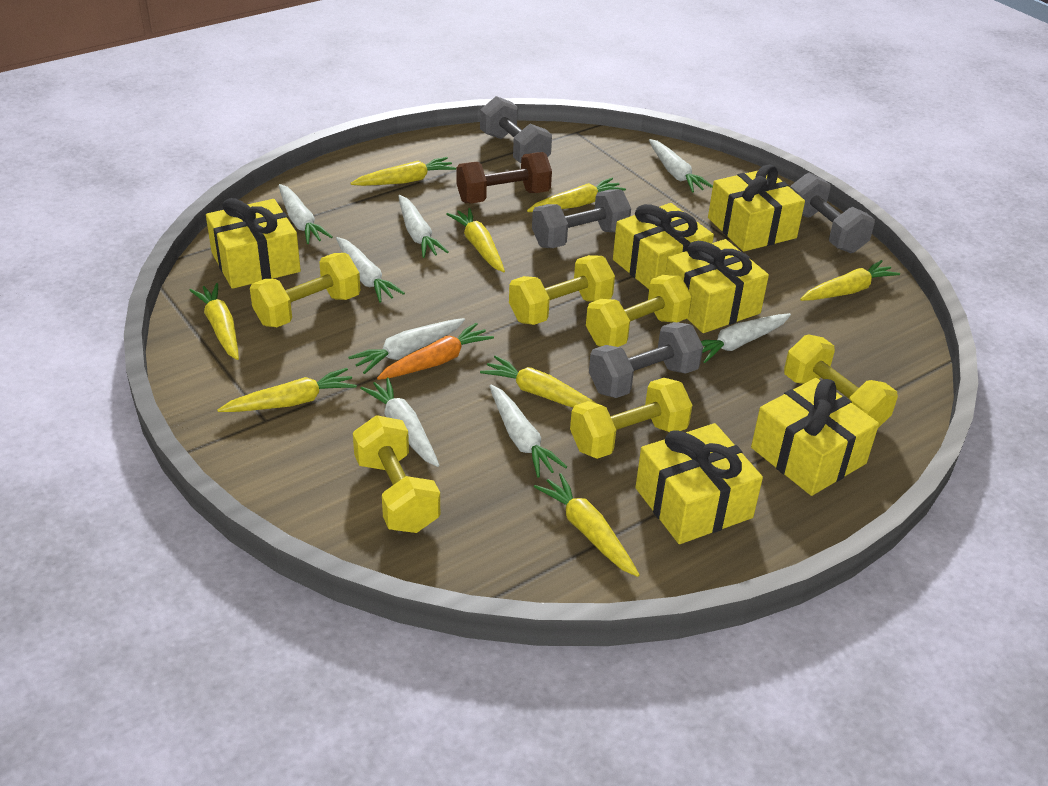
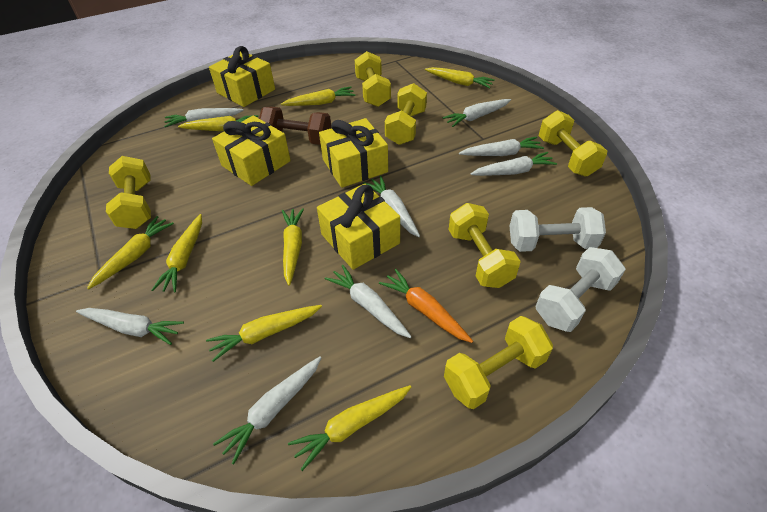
grey dumbbell: [480,96,552,163] [532,189,631,248] [589,322,703,398] [790,173,875,253] = 4 -> none = 0
white dumbbell: none = 0 -> [510,207,606,252] [535,247,626,332] = 2
yellow gift: [206,198,301,289] [613,203,714,289] [635,423,763,544] [665,239,769,333] [708,165,805,252] [751,378,879,496] = 6 -> [209,46,275,107] [212,115,291,186] [317,184,400,270] [319,118,388,188] = 4

